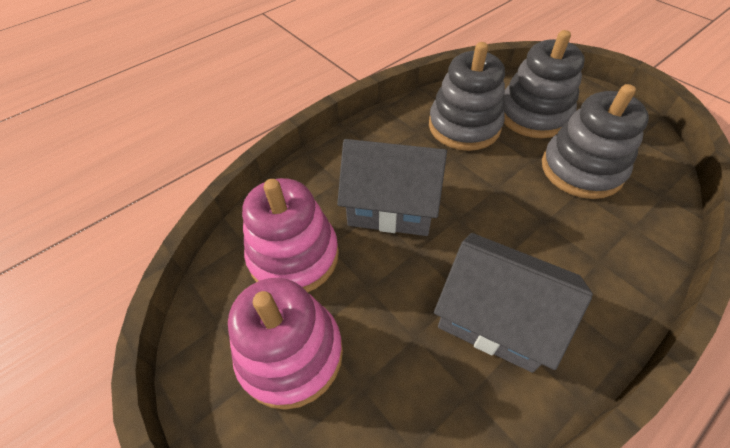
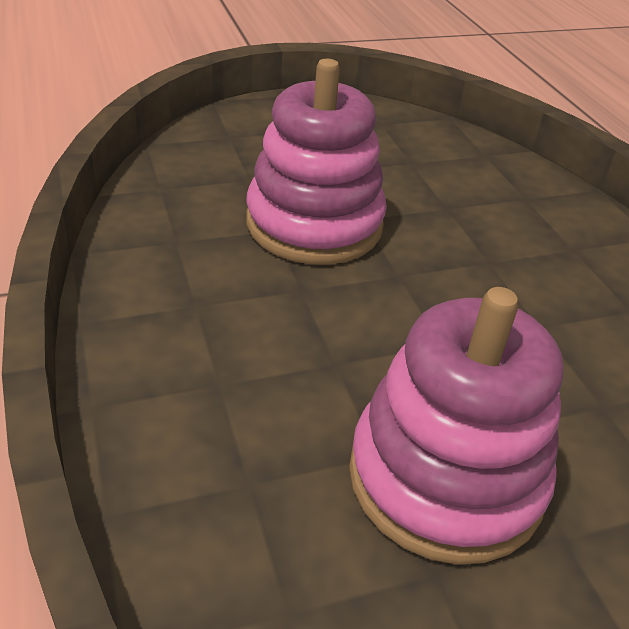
grey house: [337,139,447,236] [434,233,593,373] = 2 -> none = 0
grey stacking toy: [429,42,505,151] [504,30,585,138] [542,84,649,199] = 3 -> none = 0

